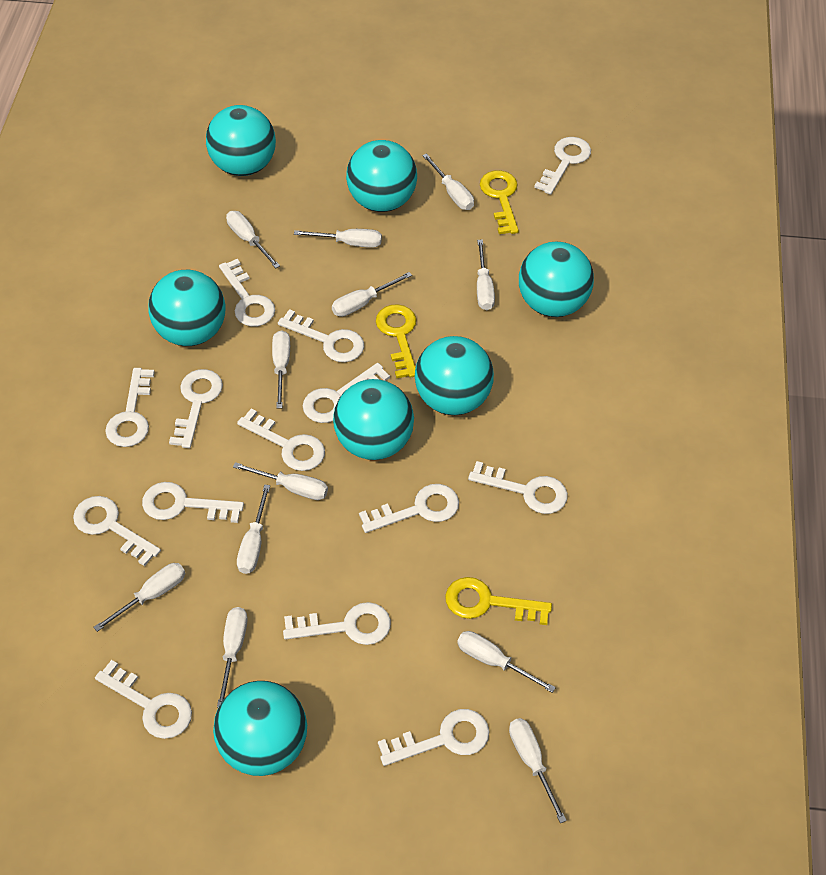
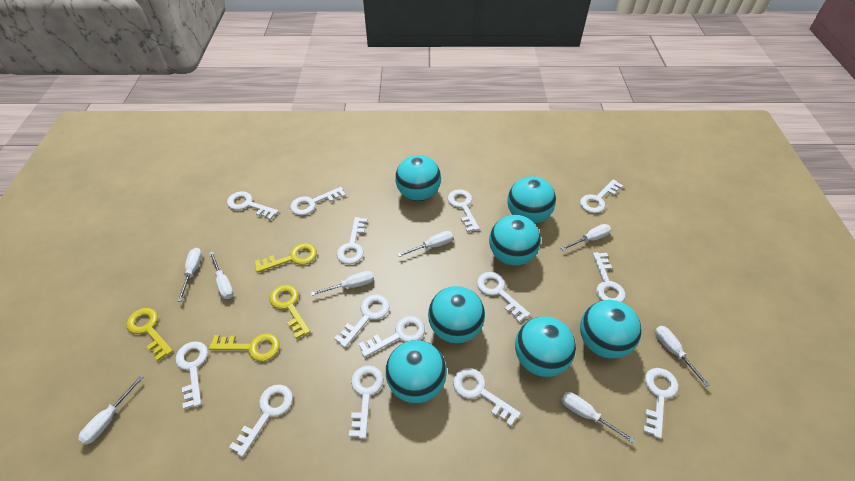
white screwdriver: [93,563,185,632] [217,607,248,707] [226,211,280,268] [233,462,328,500] [237,484,270,574] [272,330,290,409] [294,229,382,248] [332,272,412,317] [422,153,474,210] [457,631,556,693] [477,240,495,310] [509,718,567,823] = 12 -> [78,375,144,445] [178,248,202,301] [209,251,234,299] [311,271,374,296] [397,231,454,257] [561,224,611,250] [561,392,635,443] [655,326,710,387] = 8
yellow key: [376,304,416,378] [445,577,552,625] [480,170,519,234] = 3 -> [126,308,173,361] [209,333,280,361] [255,243,317,273] [269,285,310,339] = 4

